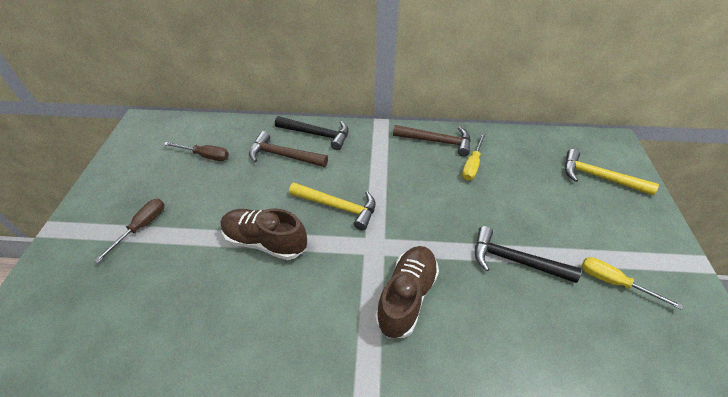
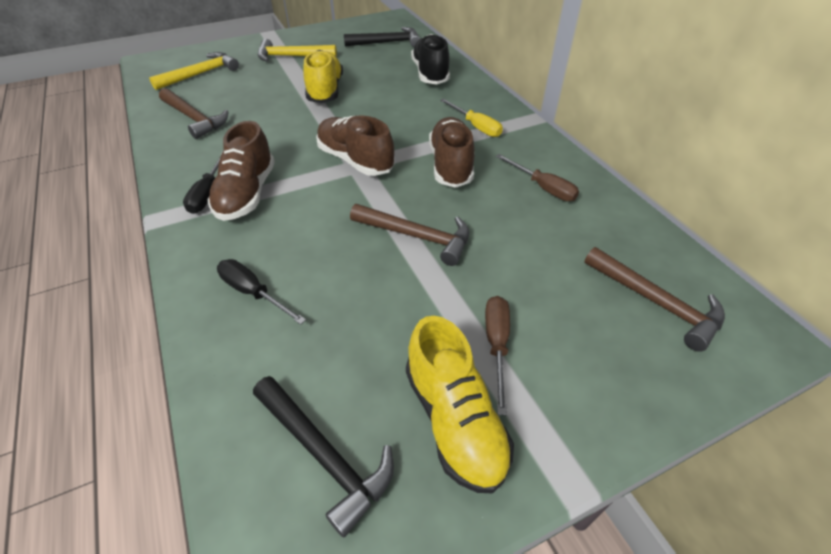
black screwdriver: none = 0 -> [183,153,222,214] [217,259,306,325] = 2
black shoe: none = 0 -> [411,34,450,84] = 1
brown hammer: [249,131,328,167] [393,125,471,157] = 2 -> [159,88,229,139] [350,204,469,266] [585,247,725,352] = 3
brown shoe: [221,209,307,260] [375,246,439,338] = 2 -> [207,121,275,221] [316,115,395,176] [429,117,475,188] = 3
yellow screwdriver: [462,133,486,181] [581,257,683,310] = 2 -> [440,98,503,137] = 1
yellow shoe: none = 0 -> [303,50,343,103] [406,316,514,493] = 2

